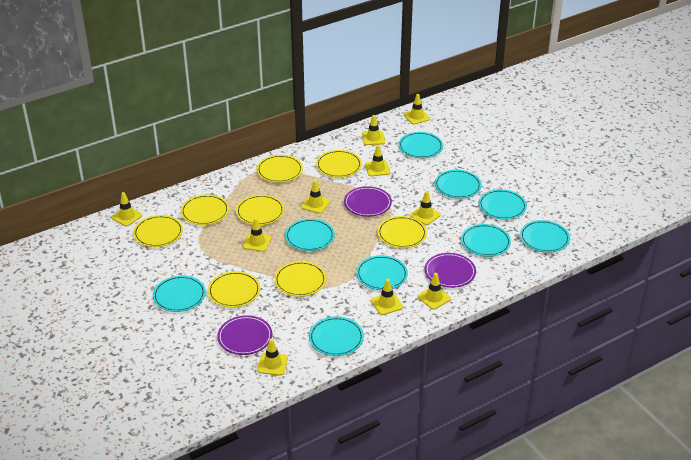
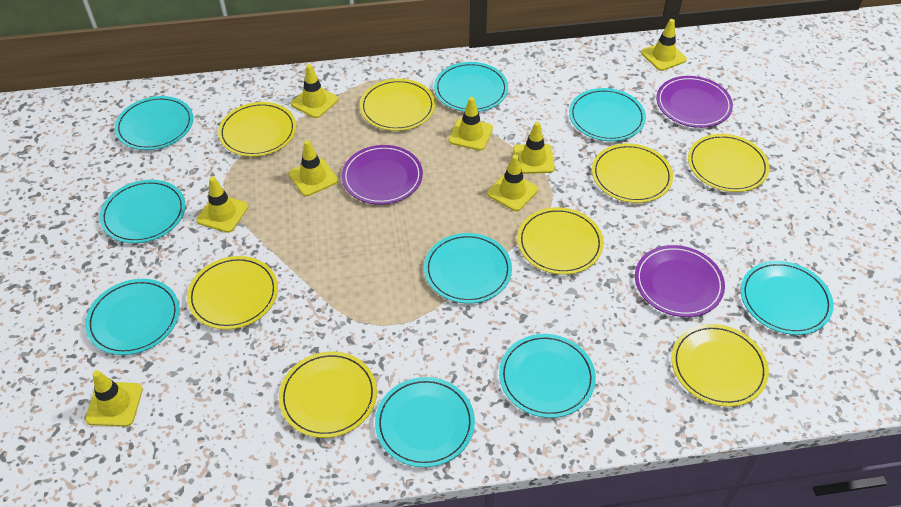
yellow traffic cone: [111,192,143,226] [243,218,271,252] [257,339,288,375] [301,180,330,214] [362,115,385,145] [365,145,390,176] [371,279,403,315] [404,94,430,125] [410,191,441,225] [418,273,451,310] = 10 -> [85,370,143,427] [196,177,248,233] [289,140,338,196] [291,64,338,118] [449,97,493,151] [487,154,538,211] [513,122,555,174] [641,19,687,71] = 8

